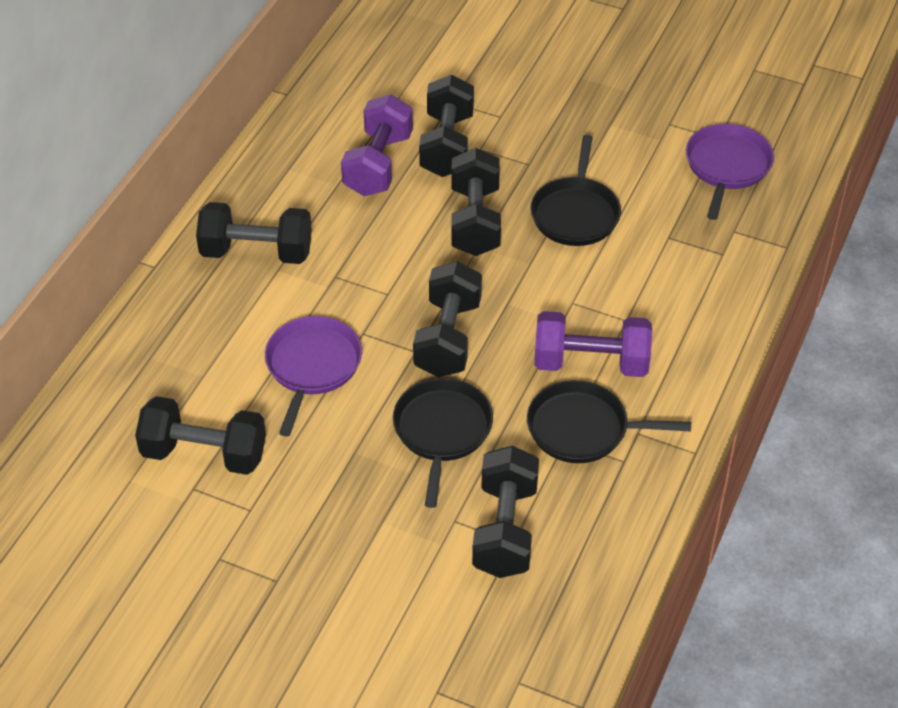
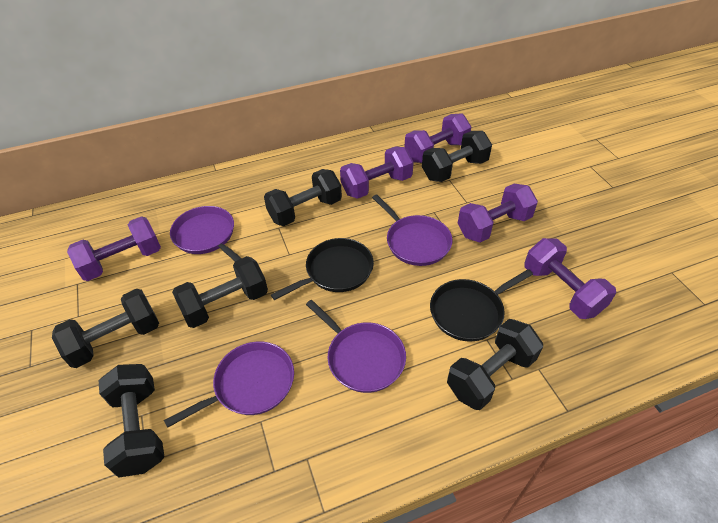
black pan: [393,378,493,508] [527,380,691,463] [530,135,621,246] = 3 -> [271,238,374,300] [430,269,533,342] = 2
purple dumbbell: [341,94,413,196] [534,311,652,377] = 2 -> [67,216,161,281] [340,146,414,199] [405,113,471,163] [458,184,538,242] [524,238,616,319] = 5
purple pan: [265,316,362,437] [686,124,774,220] = 2 -> [164,342,294,428] [170,206,242,261] [306,300,406,393] [372,194,453,266] = 4

